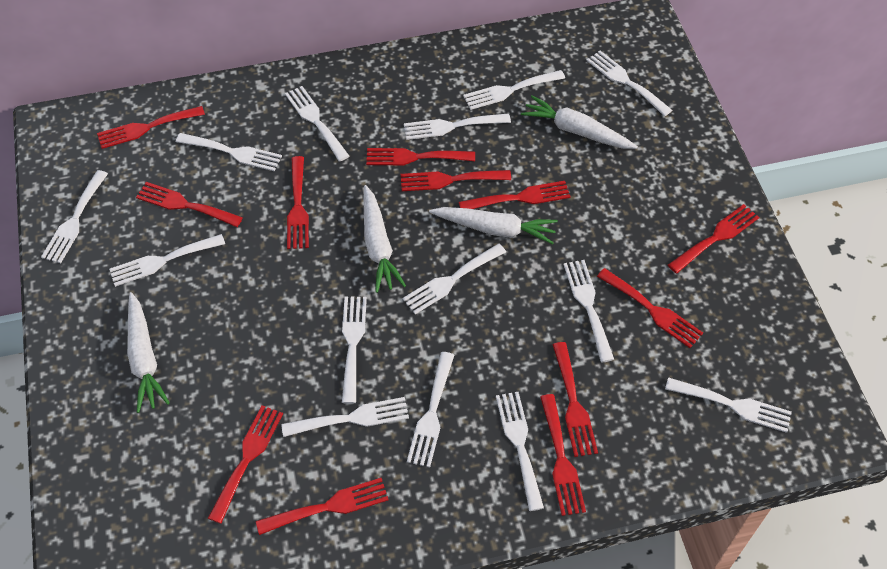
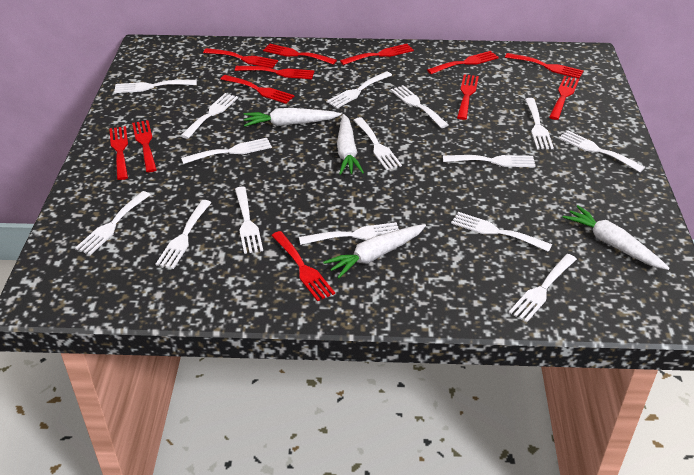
white fork: [41,170,108,263] [109,234,225,287] [176,133,282,171] [281,397,409,437] [285,86,349,162] [342,297,367,404] [402,243,506,314] [404,113,511,140] [407,352,454,467] [463,70,565,110] [496,392,544,511] [563,260,614,362] [586,51,672,116] [665,377,792,433] = 14 -> [75,191,150,255] [114,80,197,93] [155,200,212,269] [181,93,238,139] [181,138,272,164] [235,187,263,254] [299,222,399,245] [326,71,392,108] [354,117,402,170] [391,85,448,128] [443,155,535,167] [451,212,552,252] [509,254,577,322] [525,98,554,149] [559,130,645,172] = 15

